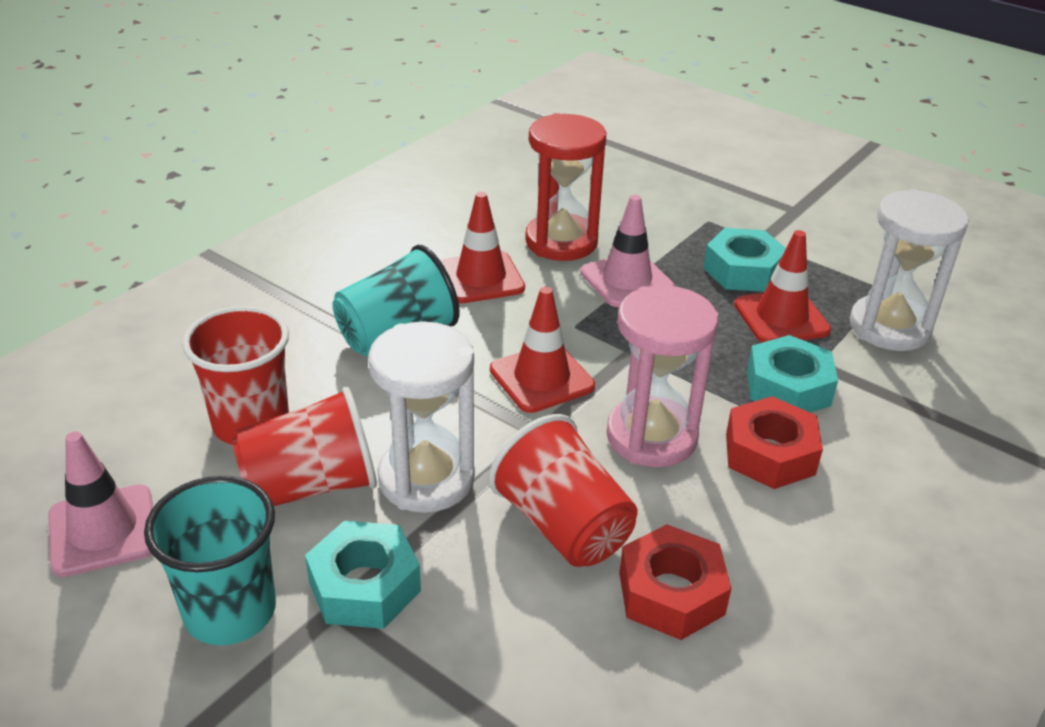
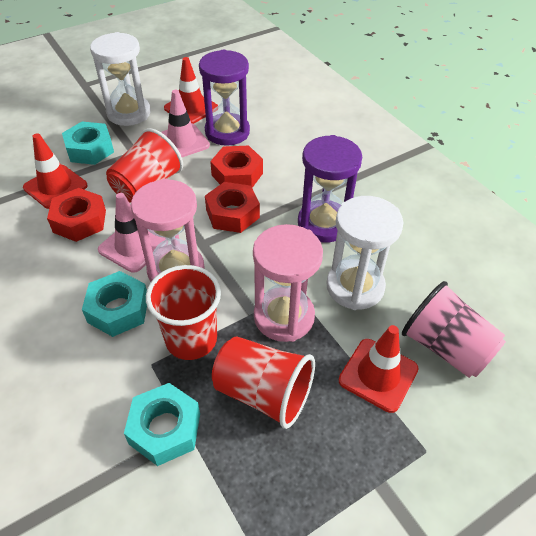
pink cup: none = 0 -> [402,281,506,378] = 1
pink hourglass: [606,285,718,467] = 1 -> [131,179,205,282] [253,224,323,342] = 2
purple hourglass: none = 0 -> [199,49,250,146] [298,135,362,243] = 2
red hourglass: [525,113,606,261] = 1 -> none = 0
red nut: [619,524,732,640] [726,396,823,489] = 2 -> [47,188,106,242] [205,182,260,233] [210,146,263,188] = 3
turquoise cup: [144,476,276,645] [332,245,460,356] = 2 -> none = 0

